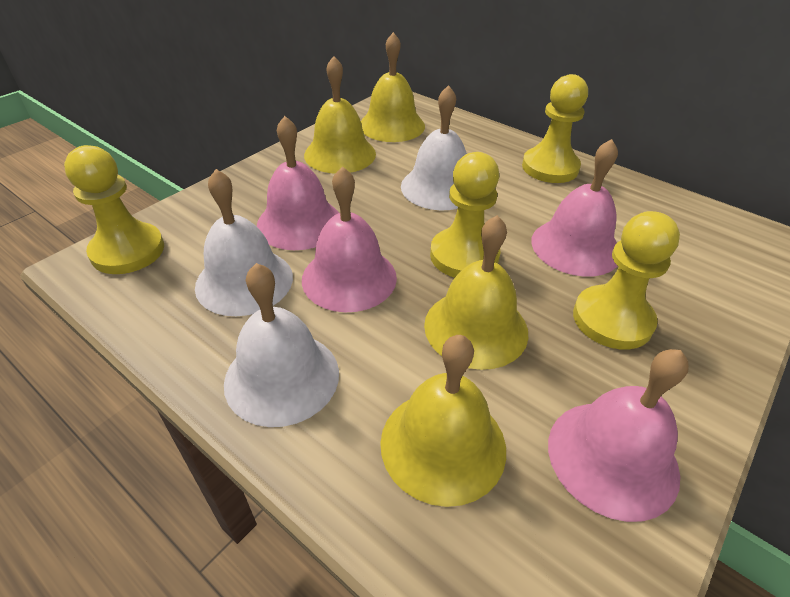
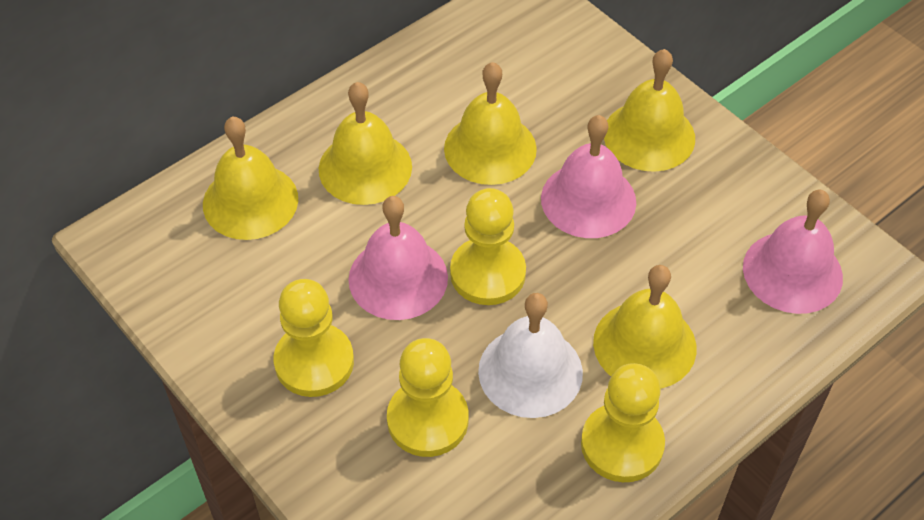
pink bell: [257,116,339,250] [302,166,397,312] [531,139,618,277] [548,349,689,522] = 4 -> [348,196,448,320] [541,115,636,238] [743,190,843,314] = 3
white bell: [195,169,293,316] [224,263,339,427] [401,85,467,210] = 3 -> [478,293,583,418] = 1
yellow bell: [304,56,376,174] [361,32,425,142] [380,335,506,507] [424,215,528,370] = 4 -> [203,116,298,240] [319,82,412,205] [444,62,537,185] [593,265,696,389] [604,49,695,172] = 5

